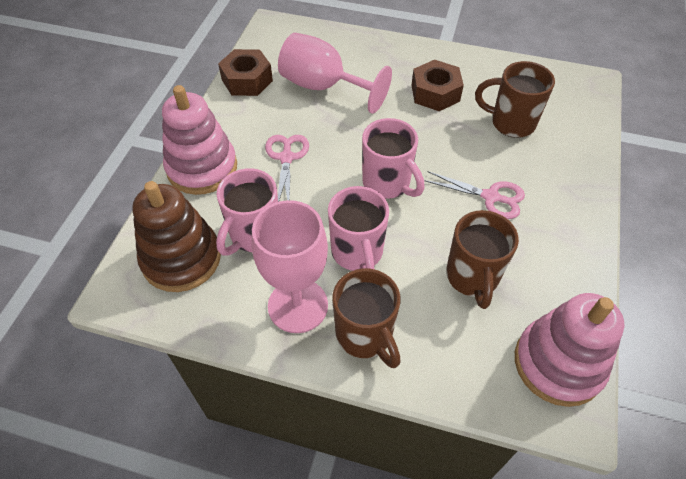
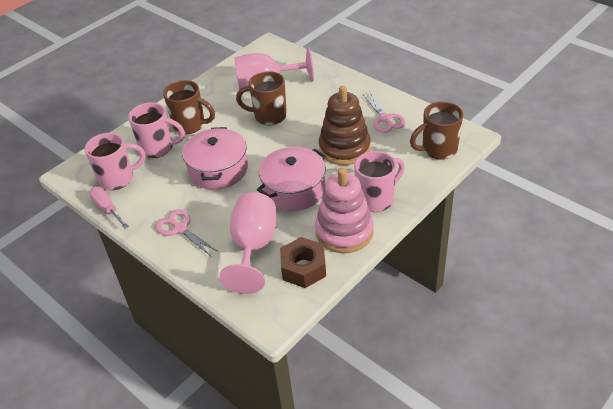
brown nut: [218,49,273,96] [412,60,464,111] = 2 -> [280,237,326,288] = 1
pink pot: none = 0 -> [182,127,248,190] [257,147,327,211] = 2
pink screwdriver: none = 0 -> [89,187,129,229] = 1
pink stacking toy: [162,85,237,195] [515,293,624,407] = 2 -> [315,168,374,253] = 1

